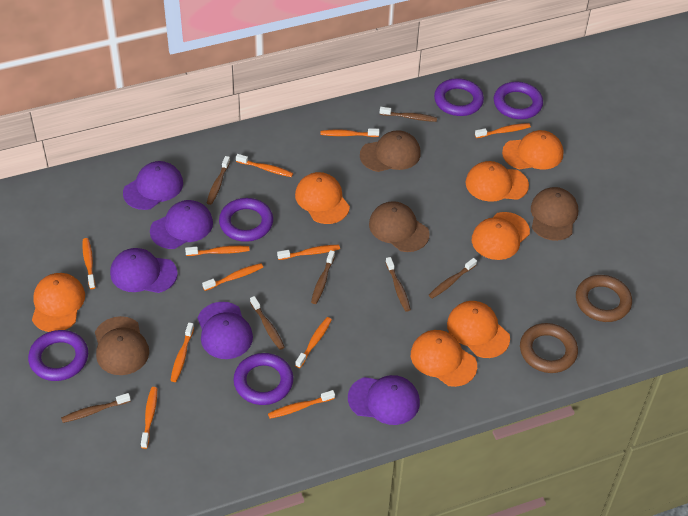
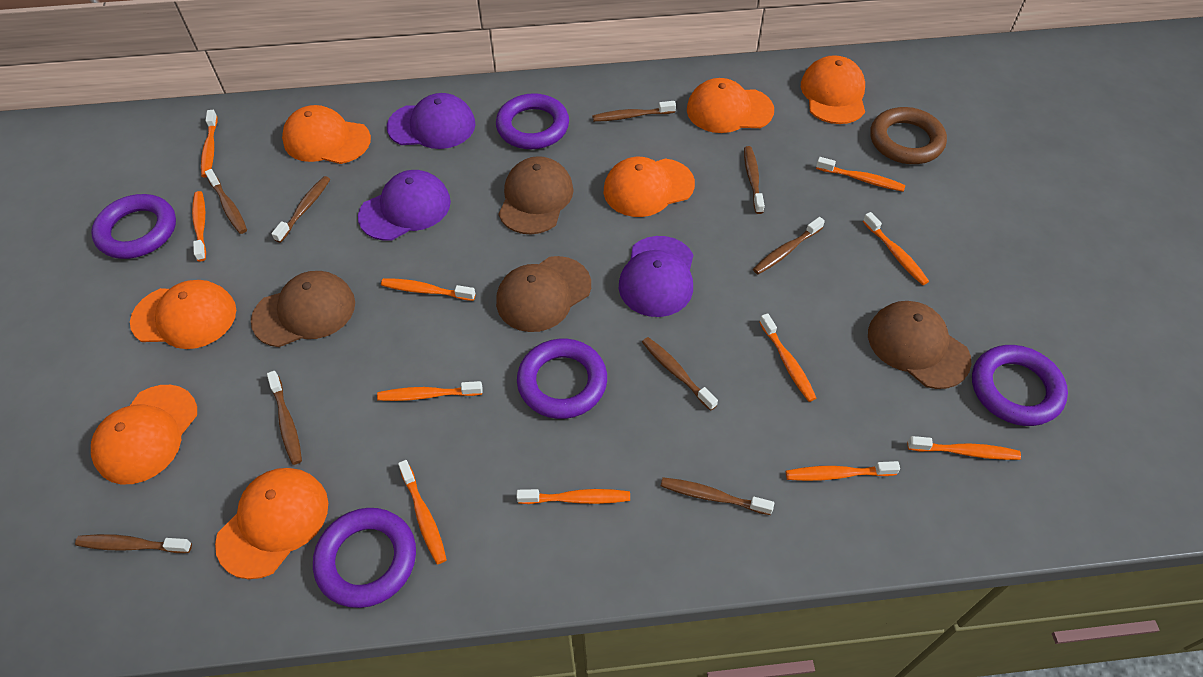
brown ring: [520,323,578,373] [576,275,632,322] = 2 -> [870,107,947,164] = 1
brown toothbrush: [61,393,131,423] [207,156,230,205] [250,296,285,350] [311,250,335,304] [380,107,437,122] [385,257,411,312] [429,258,477,299] = 7 -> [75,534,192,553] [205,169,247,234] [267,371,302,465] [271,176,330,243] [592,101,676,122] [642,337,718,411] [661,477,774,515] [744,146,765,214] [753,217,825,274] = 9
purple cap: [110,248,178,293] [123,161,183,210] [150,200,213,249] [198,302,253,359] [348,375,420,425] = 5 -> [358,170,451,241] [387,93,475,149] [619,236,693,317] = 3

